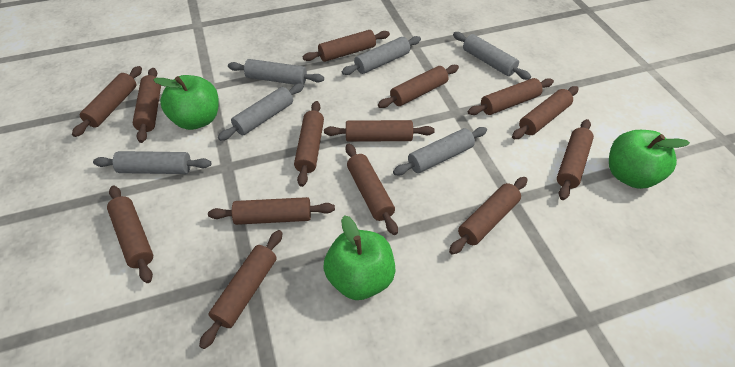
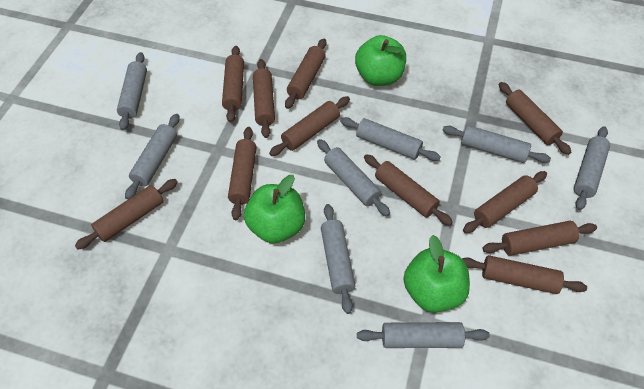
brown rolling pin: [72,66,142,137] [107,186,153,283] [133,68,161,143] [199,230,282,349] [208,197,335,225] [294,101,324,187] [303,30,390,62] [324,120,434,142] [346,144,398,235] [378,65,459,108] [449,177,527,255] [468,78,554,115] [512,86,579,139] [557,119,594,200] = 14 -> [75,179,178,250] [222,46,244,122] [228,127,257,220] [253,59,275,138] [269,96,350,156] [285,39,327,109] [364,154,453,226] [462,255,587,294] [463,171,547,233] [482,221,597,256] [499,82,571,155] = 11
grey rolling pin: [93,151,211,174] [218,83,304,141] [228,59,324,85] [342,36,421,75] [393,127,487,175] [453,32,531,80] = 6 -> [117,52,147,130] [125,114,180,200] [317,139,390,216] [321,204,355,314] [340,117,441,161] [357,322,490,348] [443,125,551,163] [574,126,610,210] = 8

